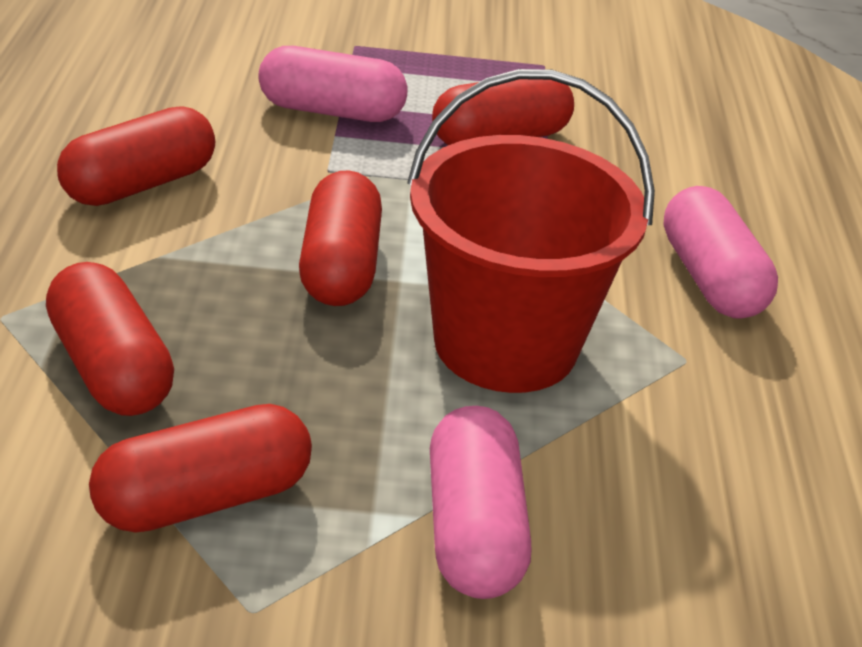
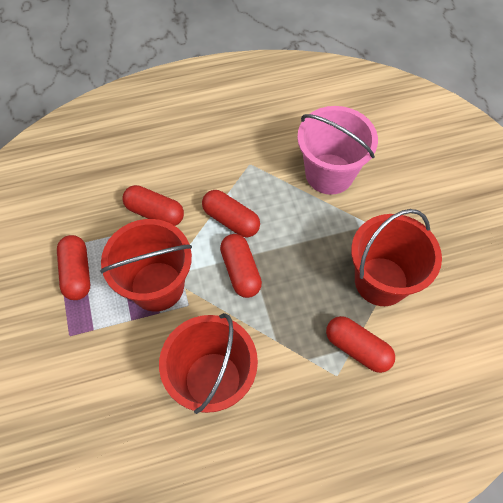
pink bucket: none = 0 -> [297,106,378,195] = 1
pink capsule: [258,46,408,122] [430,406,531,599] [663,186,778,319] = 3 -> none = 0
red bucket: [407,69,655,393] = 1 -> [100,219,192,312] [159,313,258,414] [351,209,442,306] = 3

